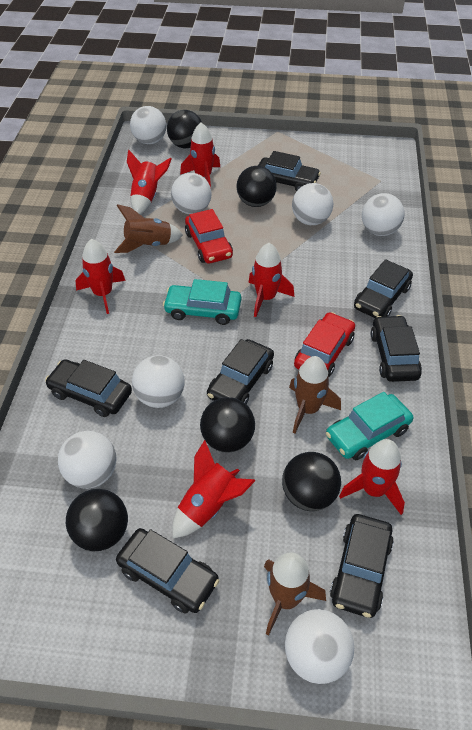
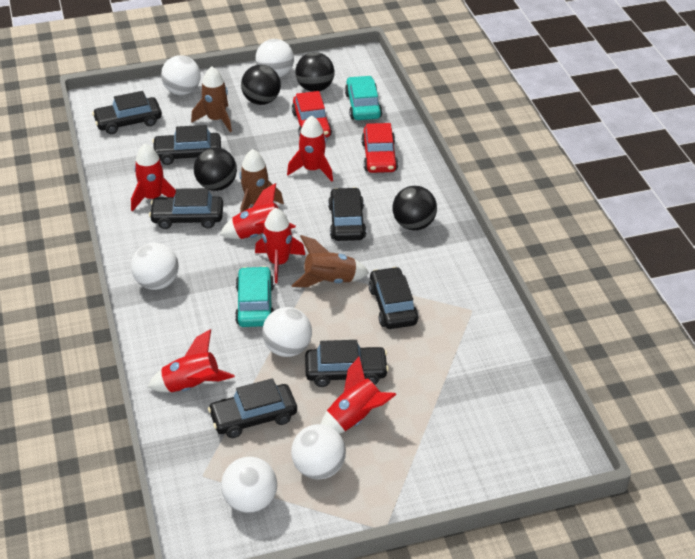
black ball: [66,489,128,551] [167,110,202,148] [200,397,255,453] [237,166,277,207] [282,452,341,511] = 5 -> [194,148,237,191] [241,65,281,105] [295,52,335,92] [393,186,437,230] = 4
white ball: [58,431,117,489] [130,106,166,144] [132,355,185,408] [171,173,212,214] [285,609,354,684] [292,183,333,225] [362,193,405,236] = 7 -> [131,243,179,290] [161,55,201,95] [221,457,277,513] [256,39,294,77] [262,307,312,357] [291,424,346,479] = 6

